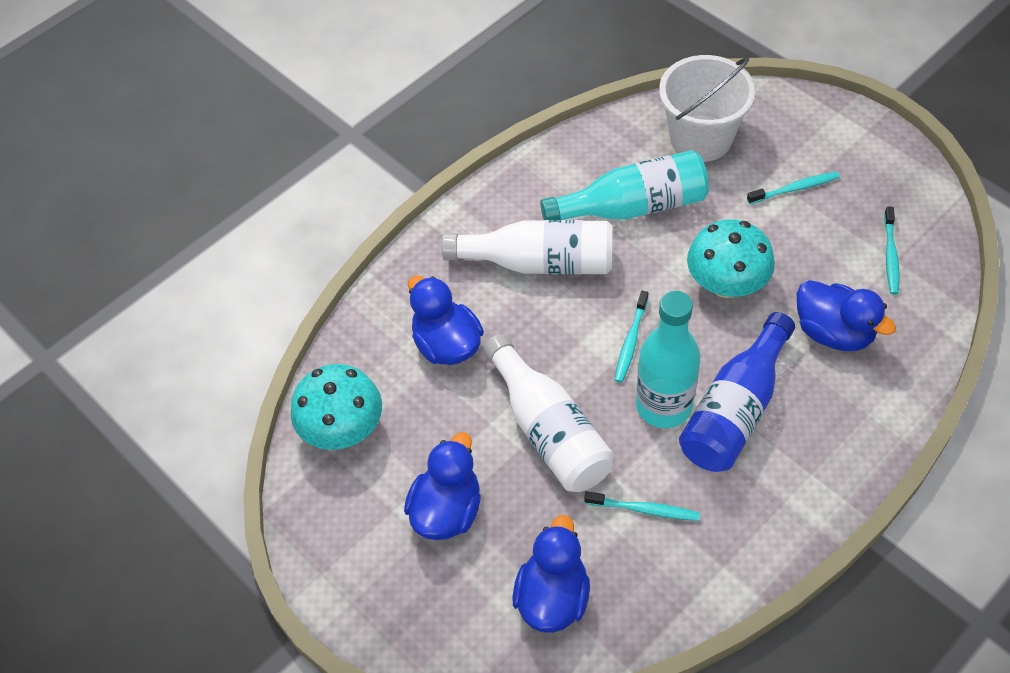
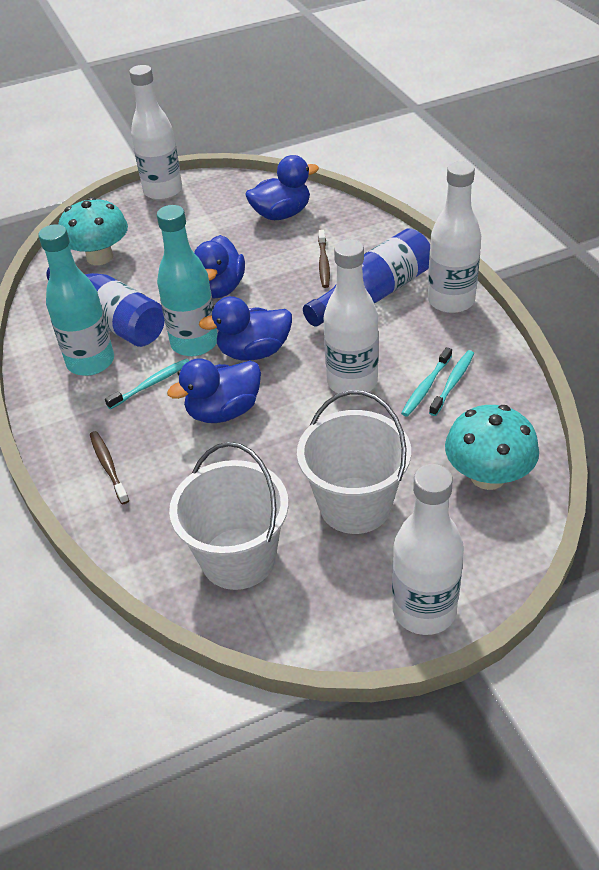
blue bottle: [679,312,795,472] = 1 -> [46,267,165,347] [303,228,430,326] = 2
brown toothbrush: none = 0 -> [90,431,129,504] [318,230,330,288] = 2
turquoise toothbrush: [584,491,700,521] [615,291,648,383] [747,172,840,204] [884,206,900,295] = 4 -> [105,359,189,409] [401,347,452,417] [429,350,474,416] = 3
white bottle: [442,220,613,275] [483,334,614,492] = 2 -> [129,65,182,200] [324,239,378,396] [392,464,464,635] [428,161,481,313] = 4
white bucket: [659,55,756,162] = 1 -> [169,442,289,590] [297,390,411,534] = 2

